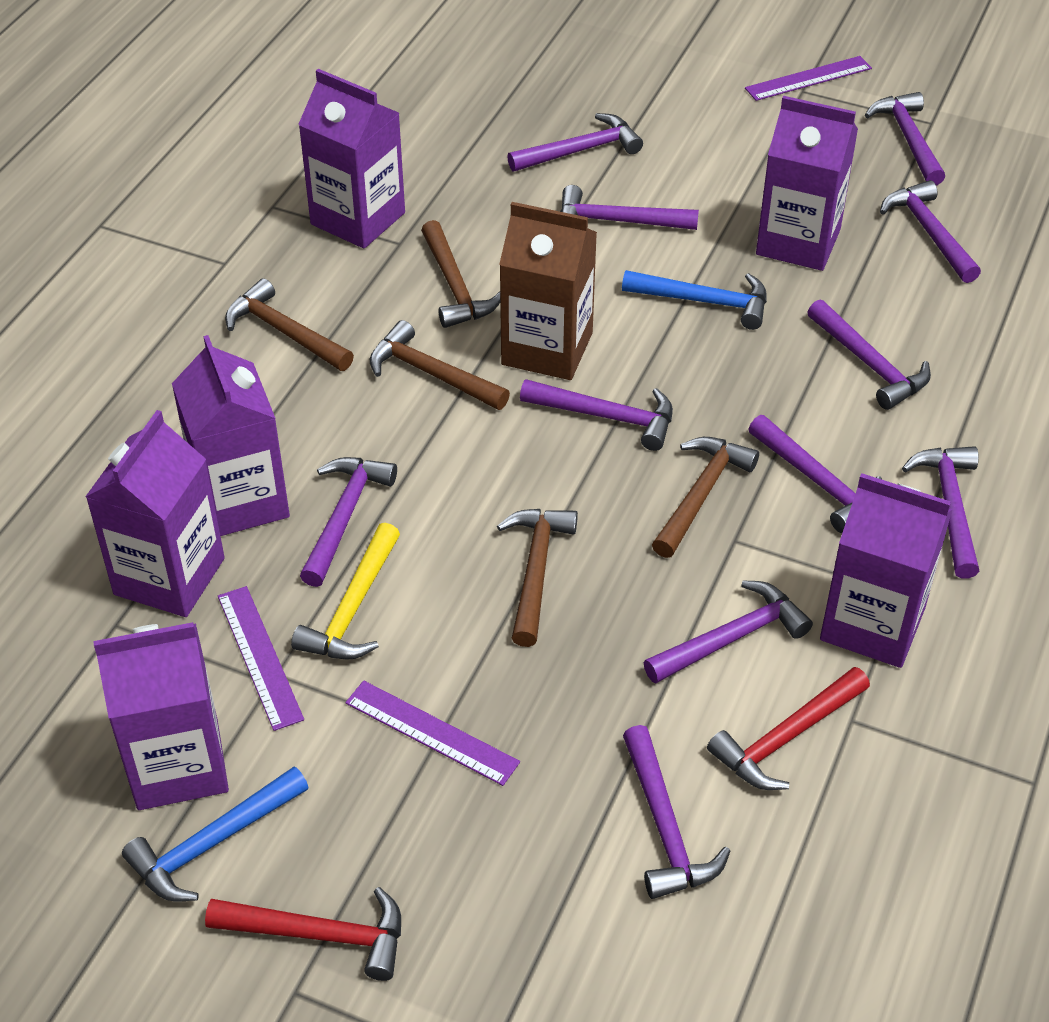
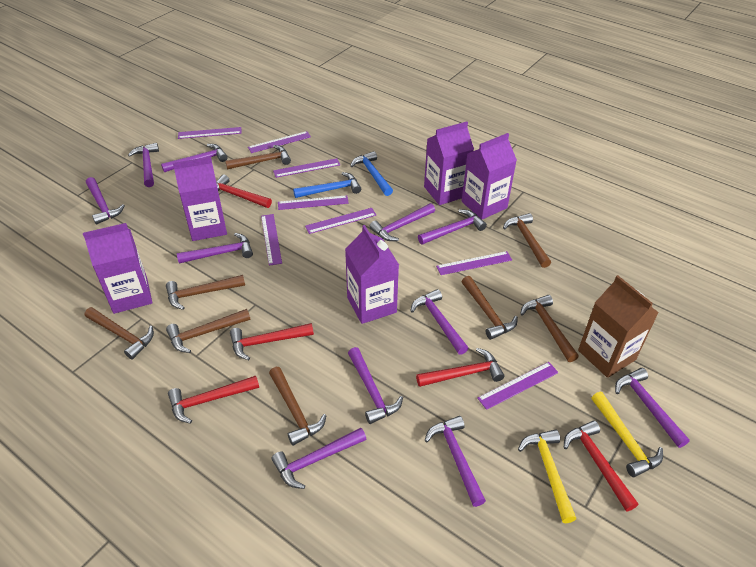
brown hammer: [225,278,354,371] [370,320,510,410] [421,220,500,328] [497,509,578,647] [652,437,759,558] = 5 -> [85,307,154,360] [166,275,245,310] [166,309,250,353] [225,145,291,169] [269,367,327,446] [461,276,518,340] [503,213,551,268] [520,295,579,362] = 8
purple carton: [85,410,225,617] [93,622,229,810] [172,335,290,536] [298,69,405,249] [756,96,858,271] [820,473,953,668] = 6 -> [83,223,152,314] [173,157,227,241] [345,225,399,324] [424,122,474,205] [462,133,517,219] = 5
purple ruler: [218,586,304,731] [345,680,520,786] [745,56,872,101] = 3 -> [178,127,242,139] [248,131,311,153] [261,214,282,266] [273,158,340,178] [278,195,349,210] [305,208,376,234] [436,251,512,275] [477,362,559,410] = 8
red hammer: [205,887,401,981] [707,667,870,790] = 2 -> [168,376,259,424] [216,175,272,208] [230,323,314,360] [416,348,505,387] [564,420,638,511] = 5
yellow hammer: [291,523,400,659] = 1 -> [518,429,576,523] [591,392,663,477] = 2

